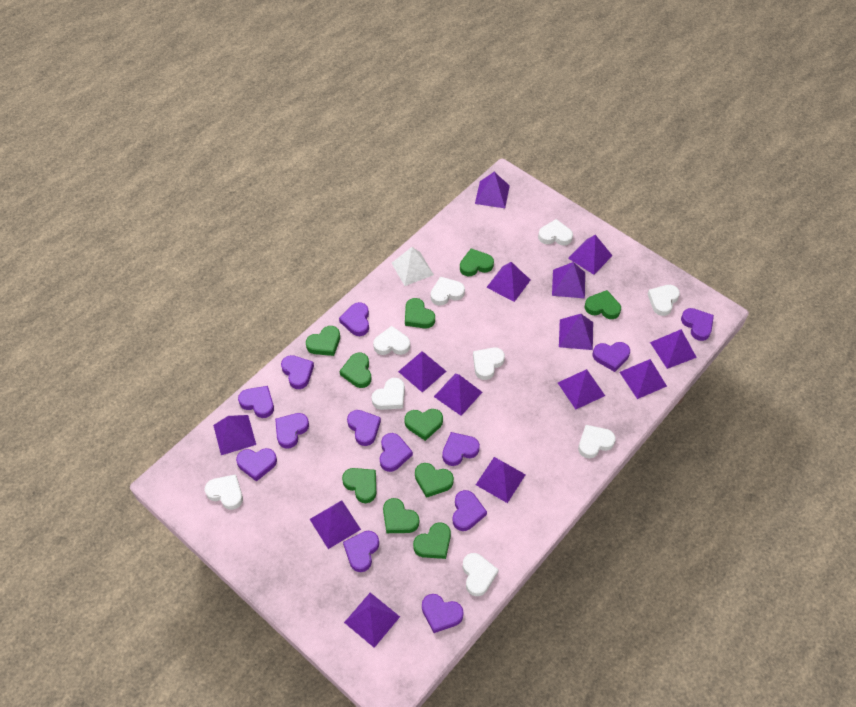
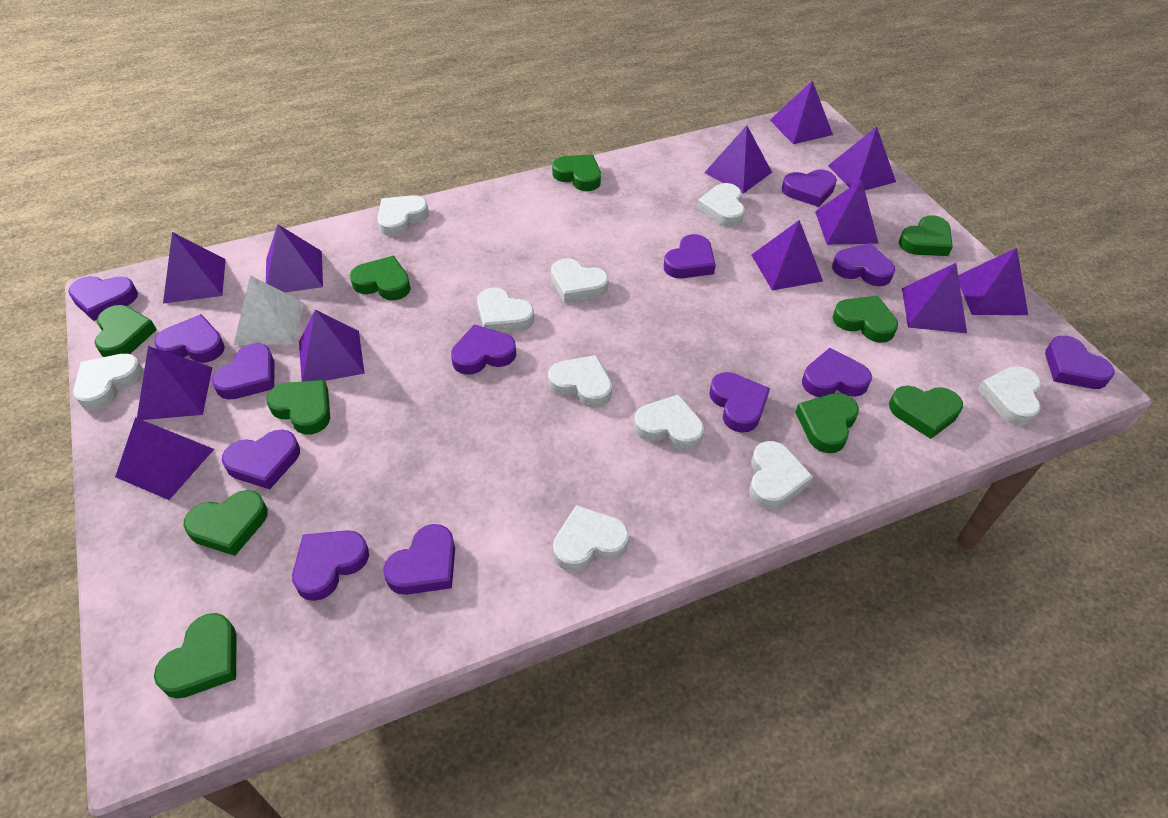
purple pyramid: [213,415,256,455] [310,500,361,549] [344,593,400,648] [398,351,446,393] [434,374,482,416] [475,172,510,208] [476,457,526,503] [486,262,531,302] [552,262,585,298] [558,369,605,410] [559,314,593,350] [568,235,612,275] [619,359,667,399] [650,329,697,369] = 14 -> [115,417,214,500] [137,346,213,420] [163,232,226,303] [266,224,323,293] [299,309,365,382] [704,125,772,194] [752,220,823,291] [770,81,833,144] [815,179,879,245] [828,127,896,190] [902,263,967,333] [958,248,1028,315] = 12
white heart: [205,474,243,510] [372,378,405,410] [373,326,410,355] [431,276,465,306] [463,553,499,596] [473,347,505,380] [538,219,573,246] [578,425,616,458] [648,285,680,316] = 9 -> [73,354,143,410] [377,195,429,237] [477,288,534,333] [548,355,612,408] [551,258,609,303] [553,505,629,572] [634,394,704,450] [697,183,745,227] [749,441,813,509] [978,366,1041,425] = 10

